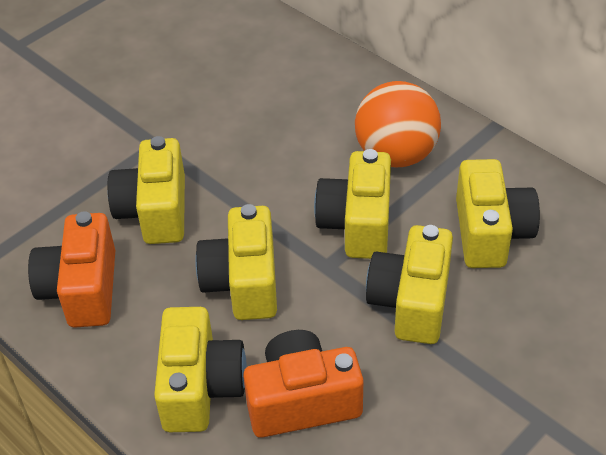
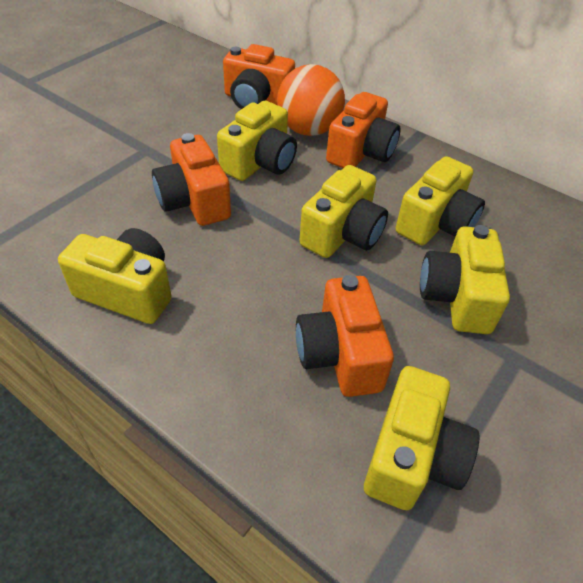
orange camera: [28,211,115,328] [243,330,364,438] = 2 -> [152,133,231,226] [223,44,295,109] [296,275,394,397] [326,92,400,168] = 4

